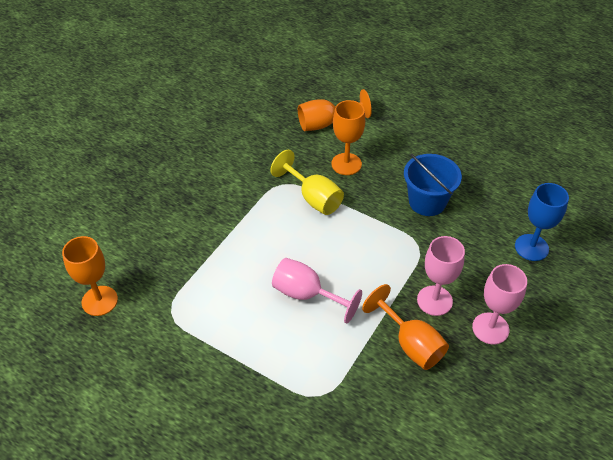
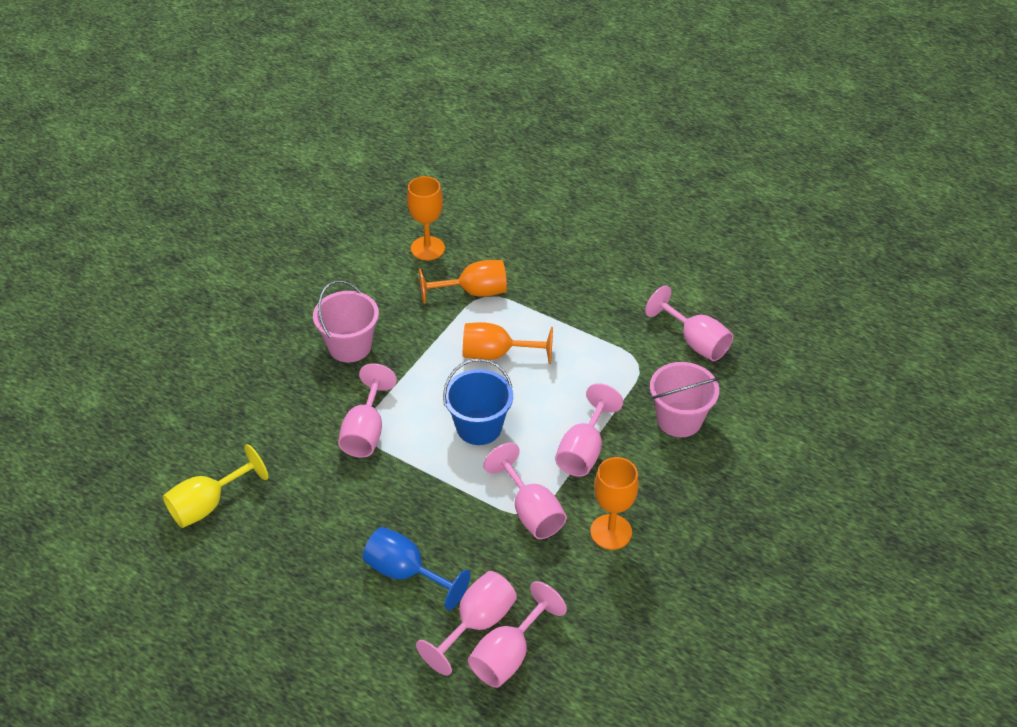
pink bucket: none = 0 -> [313,280,379,362] [650,362,719,437] = 2
pink goblet: [272,258,362,324] [417,236,465,316] [472,264,527,345] = 3 -> [338,363,397,457] [416,571,517,676] [468,581,567,688] [484,443,567,539] [555,383,623,477] [645,285,733,361] = 6

